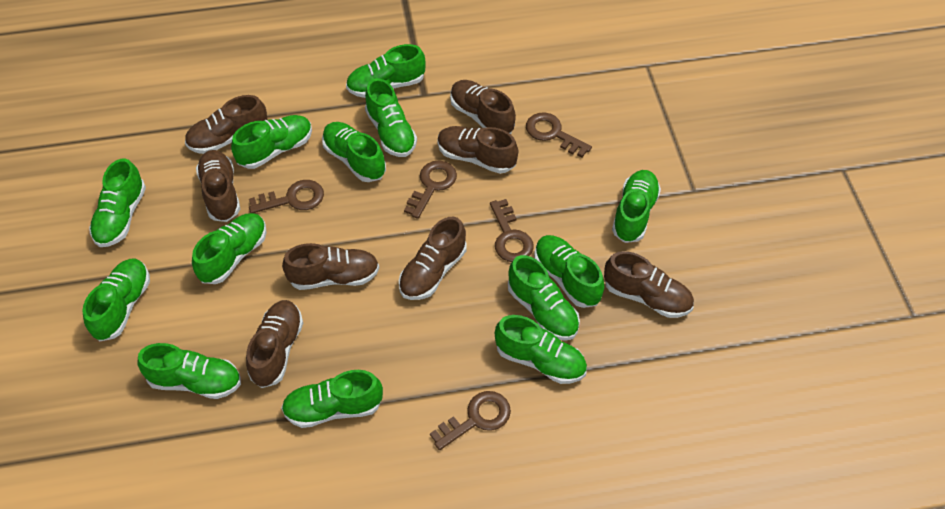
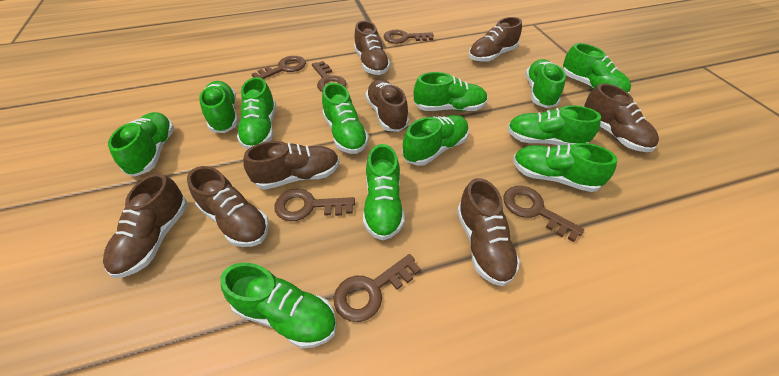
brown key: [249,180,324,213] [404,160,457,219] [430,391,511,450] [490,199,534,262] [526,112,592,157] = 5 -> [252,56,306,79] [274,189,355,221] [312,61,347,92] [334,254,421,322] [384,30,434,44] [503,186,584,242] = 6
green shoe: [82,259,150,341] [89,159,146,247] [137,343,241,399] [192,213,267,284] [231,115,312,169] [281,370,383,428] [322,122,386,182] [346,44,426,98] [365,78,417,157] [495,315,587,384] [508,255,580,341] [534,235,604,308] [612,170,661,243] = 13 -> [108,112,174,177] [199,81,238,133] [221,263,337,348] [237,77,276,149] [322,83,369,154] [363,144,404,240] [402,115,469,166] [414,72,488,111] [507,105,601,145] [513,143,617,192] [526,59,566,108] [563,43,631,93] = 12

